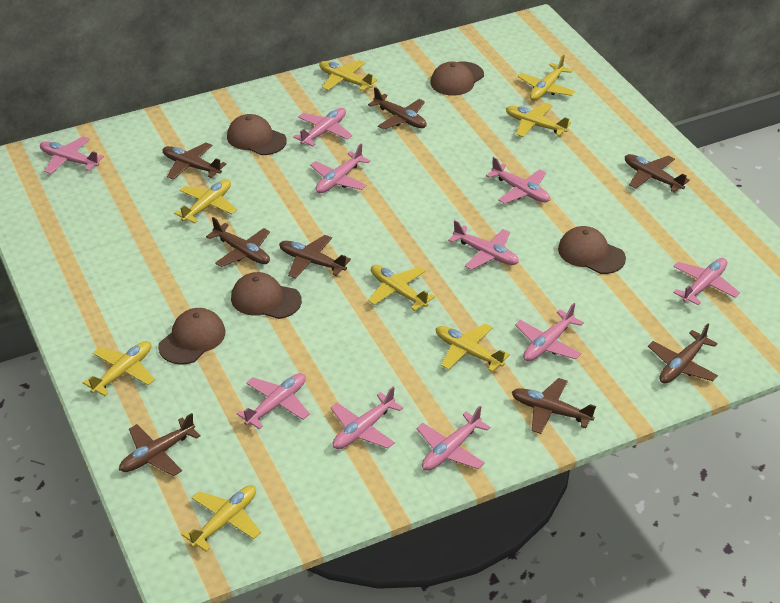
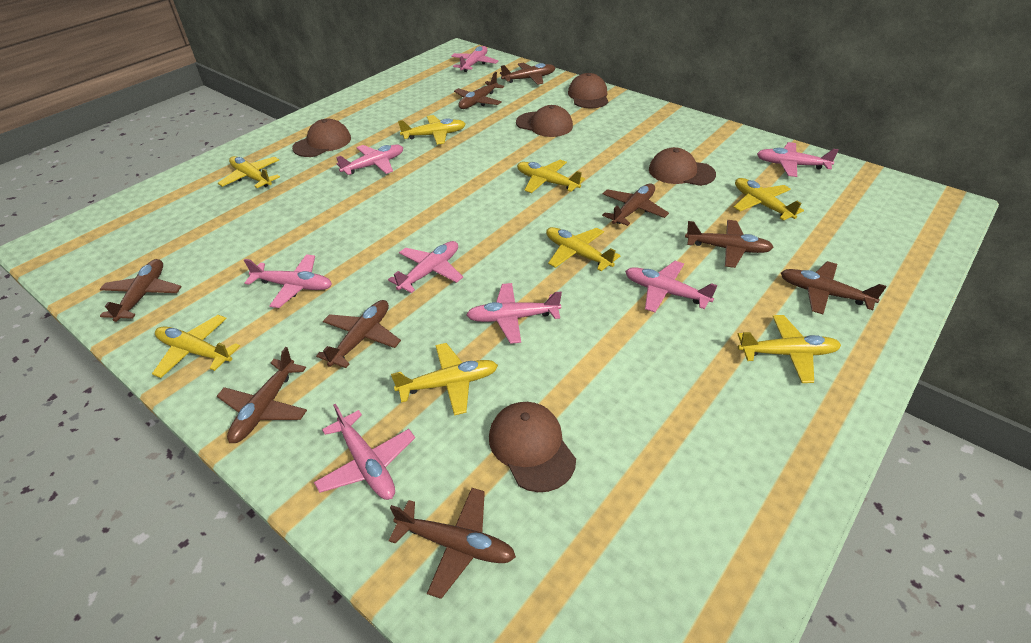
brown plane: [119,413,201,476] [163,142,226,180] [206,217,270,267] [279,235,351,279] [368,87,427,130] [512,378,596,434] [625,154,690,192] [648,324,718,384] = 8 -> [99,259,182,322] [217,347,307,443] [316,300,401,368] [388,488,516,599] [454,72,504,109] [500,63,555,85] [602,183,669,226] [685,220,774,268] [781,261,886,314] = 9
pink plane: [40,136,104,174] [236,373,310,429] [293,108,352,146] [310,144,371,193] [331,387,403,449] [416,406,490,471] [448,220,519,270] [486,157,550,204] [515,303,584,361] [673,258,740,305] = 10 -> [244,254,332,308] [314,404,415,500] [336,145,403,175] [388,241,463,293] [451,46,498,72] [466,283,562,344] [625,261,718,312] [757,142,839,177] = 8

